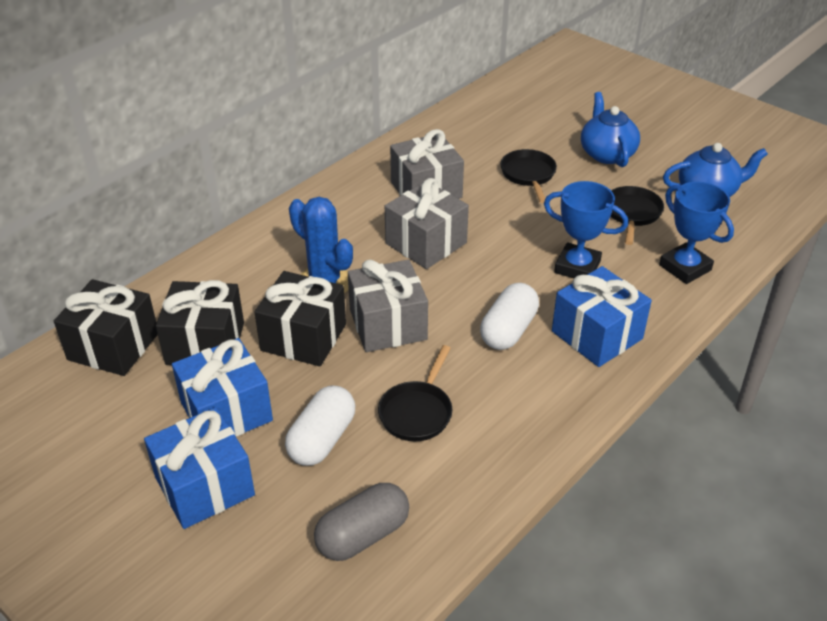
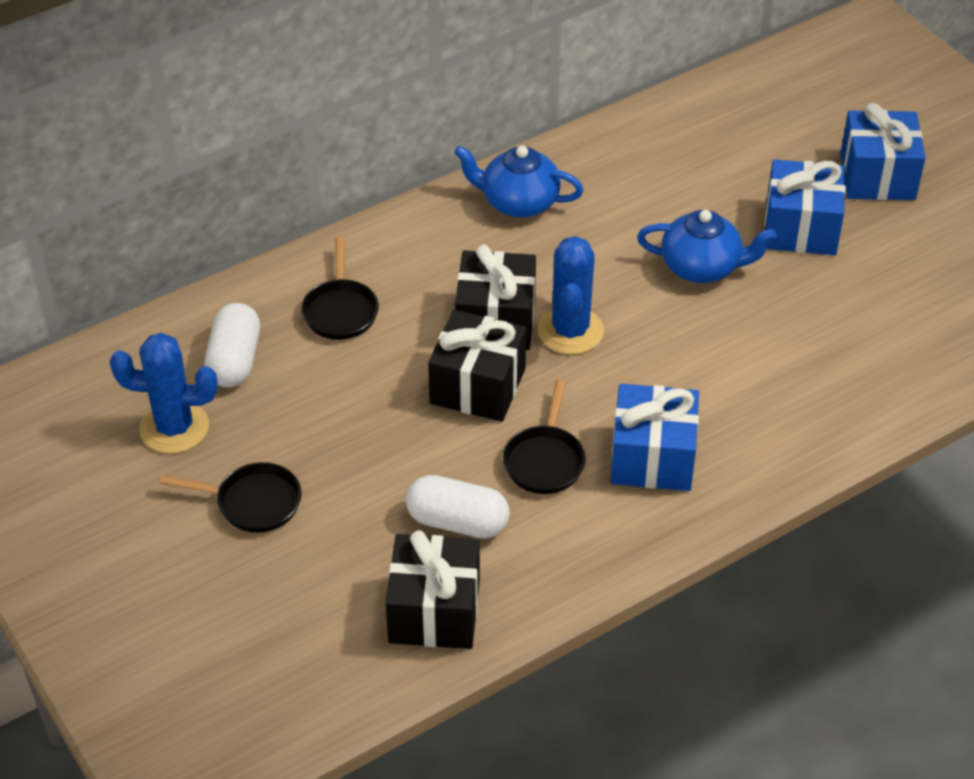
blue cactus: [289,197,353,294] = 1 -> [110,333,218,454] [537,236,604,354] = 2
blue trophy: [544,181,628,278] [659,182,734,284] = 2 -> none = 0
grey capsule: [314,483,409,561] = 1 -> none = 0
grey gift: [348,260,428,352] [385,178,469,269] [390,129,464,199] = 3 -> none = 0

